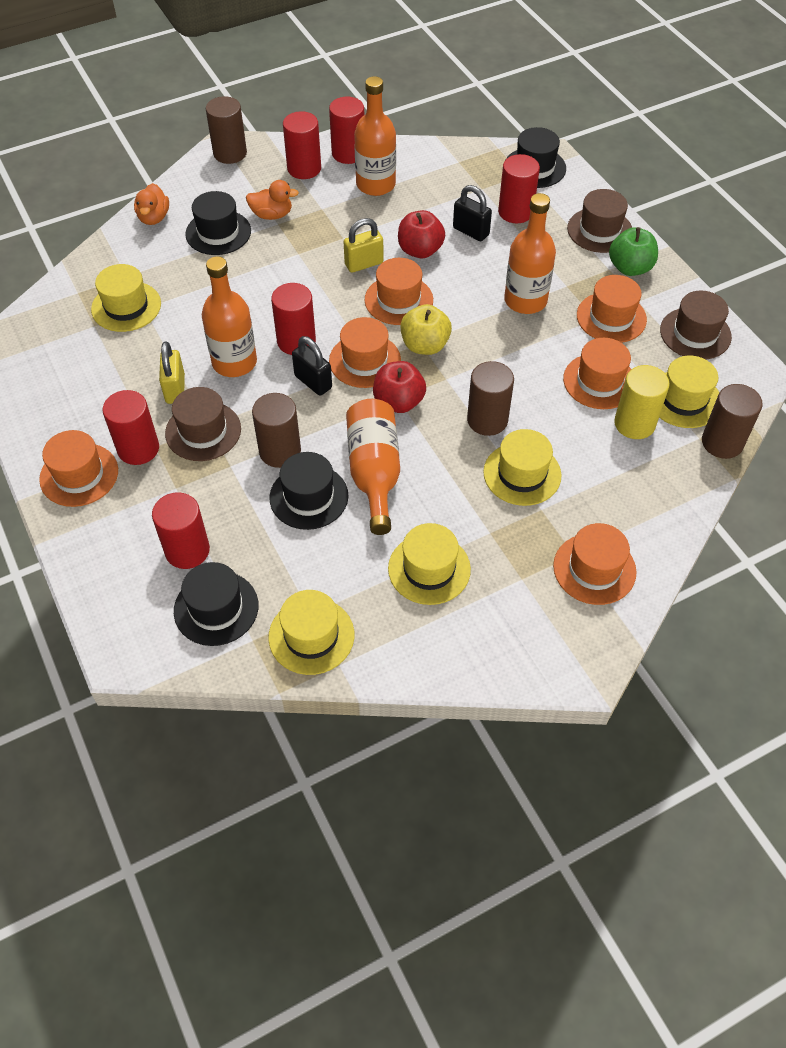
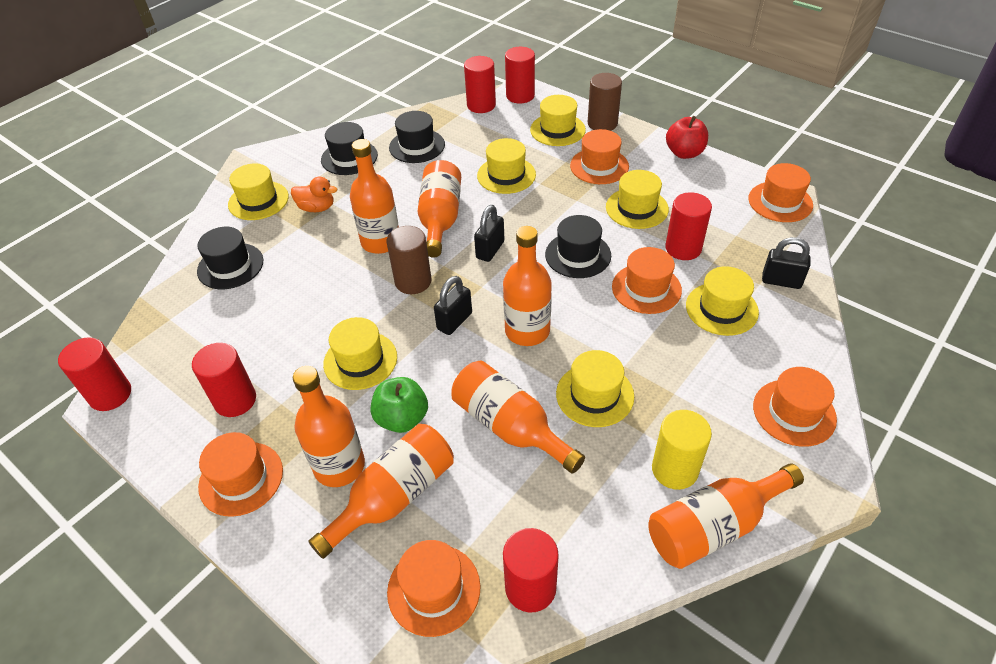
black padlock: [292,336,332,396] [453,185,492,241] = 2 -> [434,276,472,335] [474,205,504,262] [762,237,811,289] = 3
brown cylinder: [206,96,247,164] [252,393,301,468] [467,361,514,436] [702,384,763,459] = 4 -> [387,226,432,294] [588,73,622,131] = 2
brown hat: [165,387,241,461] [567,189,632,253] [660,290,732,359] = 3 -> none = 0
orange bottle: [202,256,257,377] [346,399,400,535] [354,76,396,196] [504,193,556,314] = 4 -> [293,366,365,487] [308,424,454,559] [350,139,399,254] [418,160,461,258] [451,361,585,474] [503,226,552,346] [648,463,804,569] = 7
orange duck: [134,183,169,225] [246,180,299,220] = 2 -> [291,177,337,212] = 1
red apple: [373,361,426,413] [398,210,445,258] = 2 -> [666,116,708,159] = 1
yellow apple: [400,304,452,355] = 1 -> none = 0
yellow hat: [91,264,161,332] [268,590,354,675] [388,523,471,605] [483,429,561,506] [659,355,719,428] = 5 -> [228,163,289,220] [323,317,397,390] [477,138,536,194] [530,95,586,146] [556,350,634,427] [606,170,669,229] [686,266,759,336] = 7
yellow padlock: [159,341,185,404] [343,218,384,273] = 2 -> none = 0

